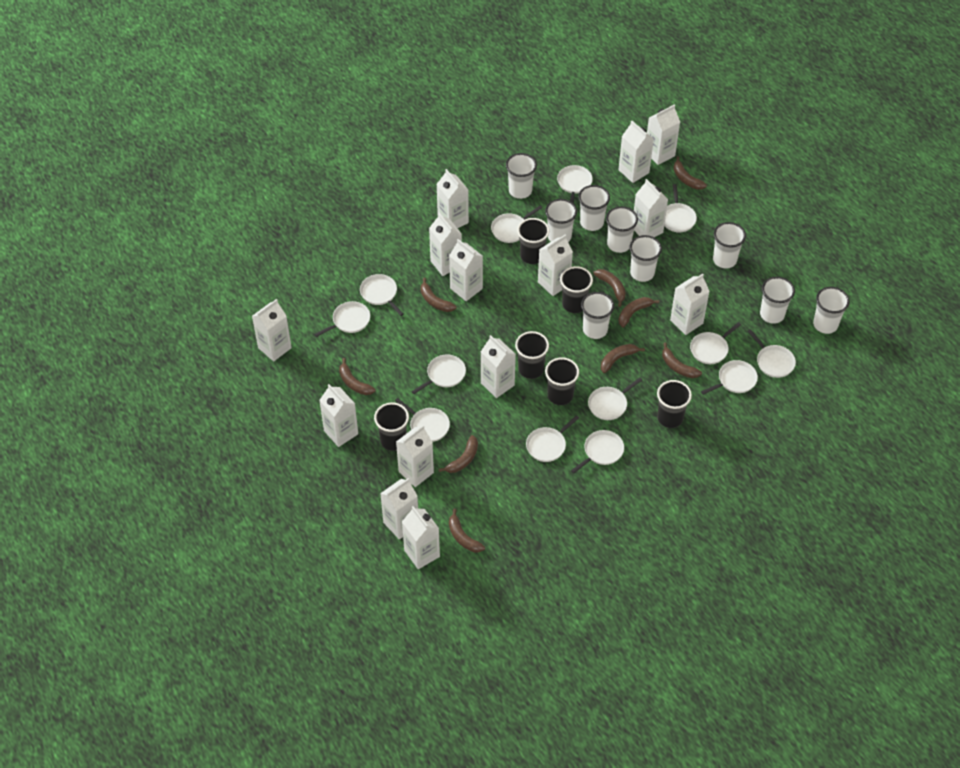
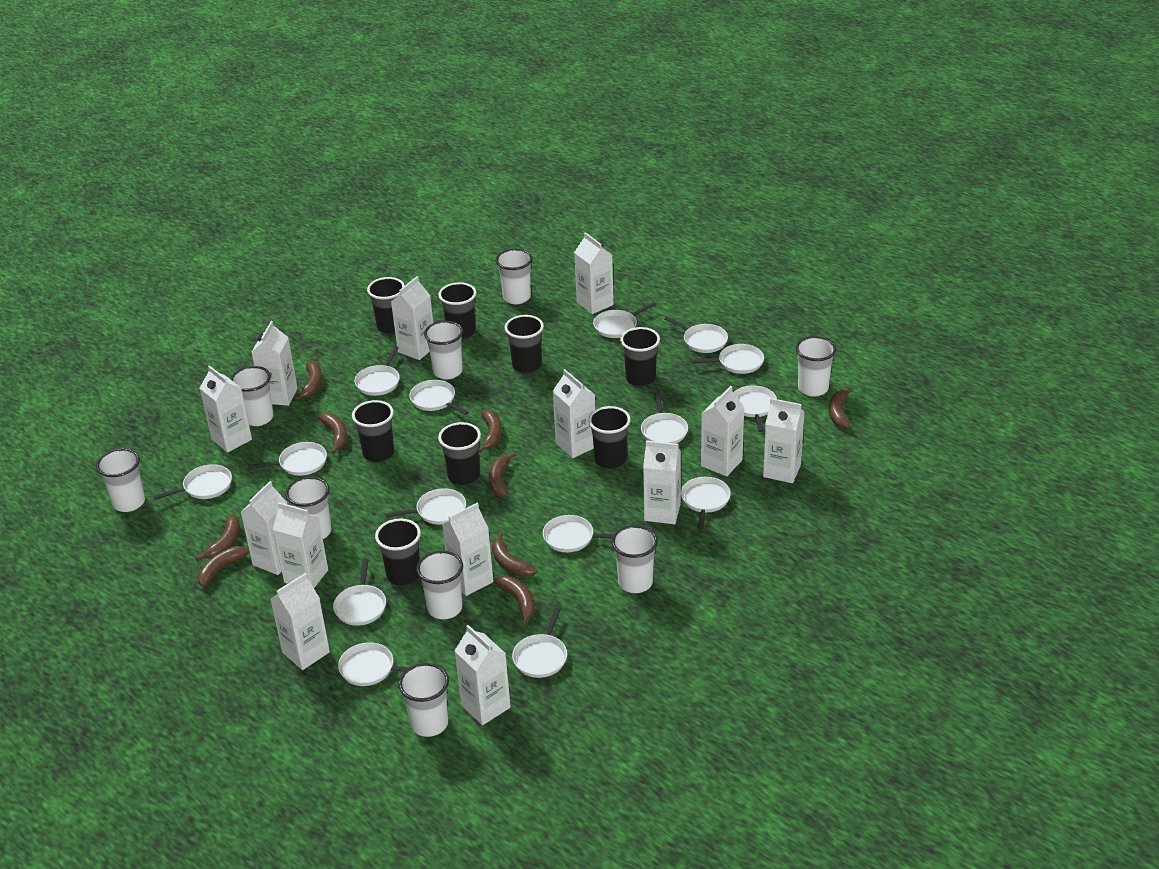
black cup: [374,402,409,451] [515,331,549,379] [517,218,549,264] [545,357,579,405] [560,266,593,313] [657,380,692,428] = 6 -> [352,400,394,462] [367,277,405,334] [375,518,421,586] [438,282,476,339] [438,422,481,485] [505,315,544,374] [588,406,631,469] [620,327,660,387] = 8
white carton: [252,299,292,362] [319,384,358,447] [380,478,418,540] [396,425,434,487] [402,506,440,569] [429,213,462,276] [436,169,469,228] [449,239,483,301] [481,335,516,398] [538,235,573,296] [619,121,654,183] [634,179,668,237] [647,104,680,165] [670,274,710,335] = 14 -> [200,365,252,453] [241,481,287,575] [251,321,298,406] [270,573,330,670] [273,502,328,588] [391,276,433,360] [442,503,494,596] [455,625,511,725] [553,369,595,458] [574,232,614,314] [643,440,681,524] [701,386,745,477] [763,398,804,483] = 13
white pan: [314,301,370,337] [360,274,404,316] [395,398,450,442] [411,354,466,394] [491,206,542,243] [526,415,579,462] [557,165,593,204] [571,430,624,474] [588,377,642,420] [664,184,697,233] [690,322,741,364] [701,360,758,395] [747,329,796,378] = 13 -> [153,464,232,500] [248,442,327,476] [333,559,386,626] [338,642,409,686] [355,346,400,396] [385,488,466,525] [409,380,469,415] [512,608,567,678] [543,515,614,552] [593,302,656,338] [641,392,688,444] [664,316,728,353] [681,477,731,530] [691,344,764,374] [733,385,777,432] = 15

